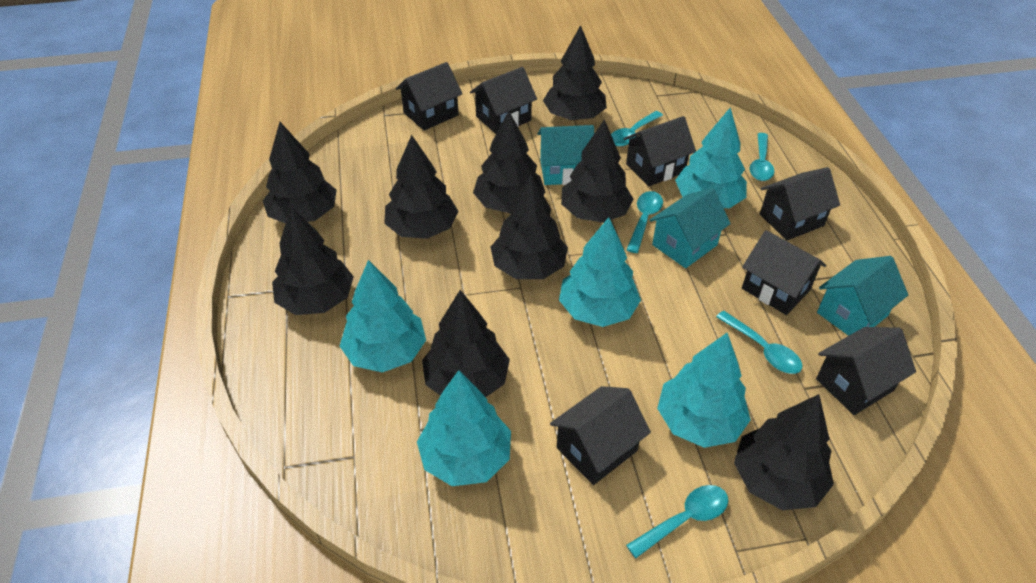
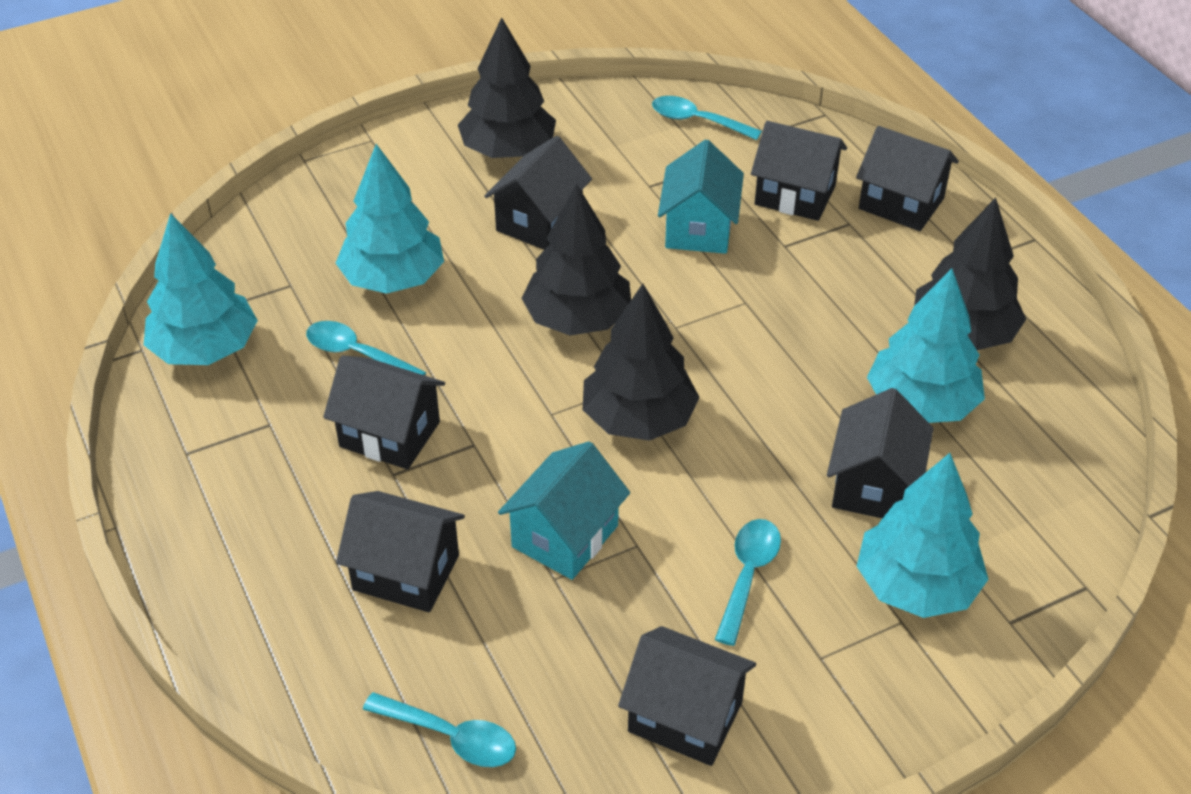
black tree: [263,122,337,224] [272,207,354,315] [384,135,458,239] [422,290,510,397] [473,111,546,213] [491,174,568,279] [543,25,607,120] [561,119,634,223] [734,394,834,510] = 9 -> [458,17,556,158] [521,183,631,336] [583,284,700,441] [914,198,1026,350] = 4
turquoise house: [537,125,594,185] [650,188,731,268] [817,256,908,336] = 3 -> [498,441,630,580] [658,140,744,254] = 2
turquoise spoon: [611,111,663,147] [626,485,728,558] [627,191,663,253] [716,311,802,374] [750,133,774,181] = 5 -> [306,321,426,375] [363,692,516,767] [652,96,762,140] [715,519,781,646] = 4
turquoise tree: [340,260,426,372] [417,370,511,486] [559,217,641,327] [657,333,751,448] [675,107,747,208] = 5 -> [144,213,258,365] [335,144,444,294] [856,453,989,618] [867,268,985,423] = 4

